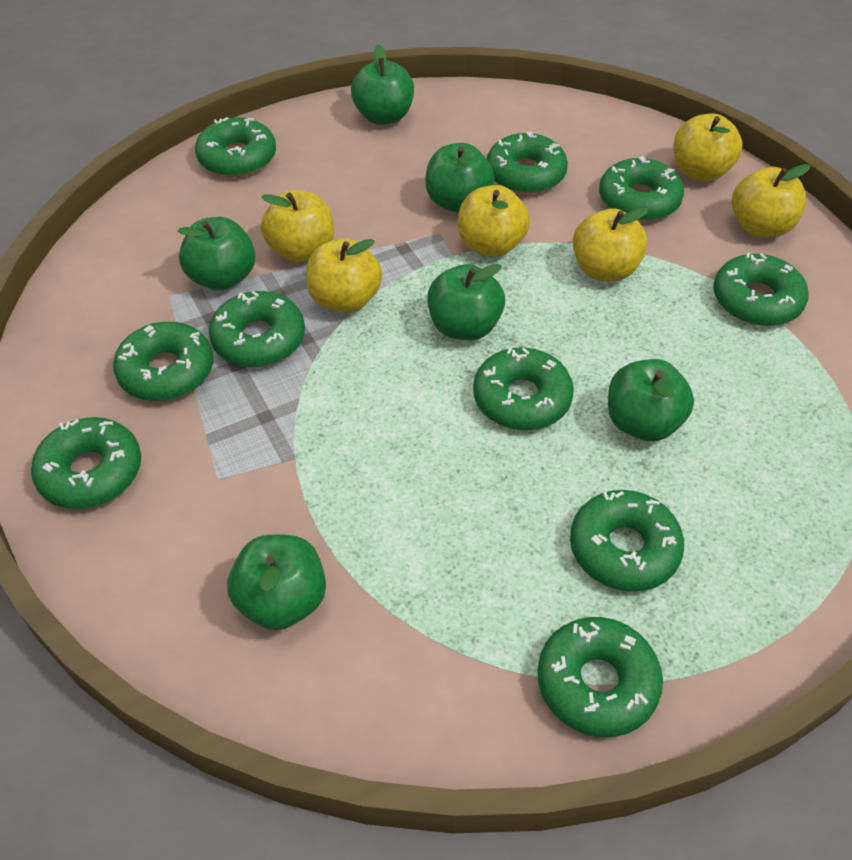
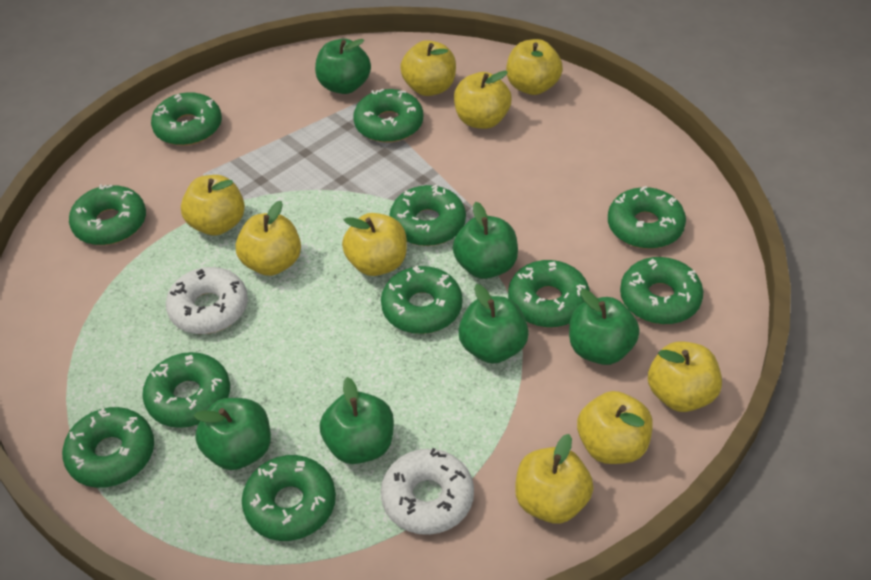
green donut: [31,417,141,509] [113,322,213,401] [195,117,276,177] [209,291,305,367] [473,347,574,430] [487,131,568,194] [537,617,663,737] [570,490,684,592] [599,156,684,221] [713,253,808,326] = 10 -> [62,407,154,488] [69,184,146,245] [142,352,230,428] [151,92,222,146] [242,455,336,541] [353,89,423,143] [381,266,462,334] [389,184,466,246] [508,260,590,327] [608,186,686,249] [620,257,703,324] = 11
white donut: none = 0 -> [166,267,248,334] [381,448,474,535] = 2
yellow apple: [261,190,334,262] [306,238,382,313] [458,185,530,257] [572,207,648,281] [674,113,743,182] [732,164,810,238] = 6 -> [181,175,245,236] [235,201,301,276] [342,213,407,276] [400,40,456,96] [454,71,512,129] [506,39,563,95] [515,434,594,524] [577,391,653,464] [648,341,722,412] = 9

